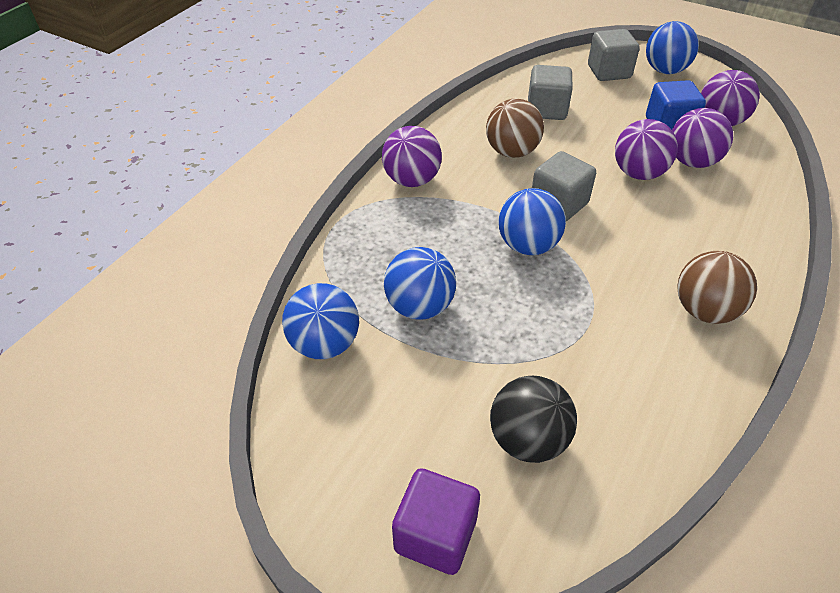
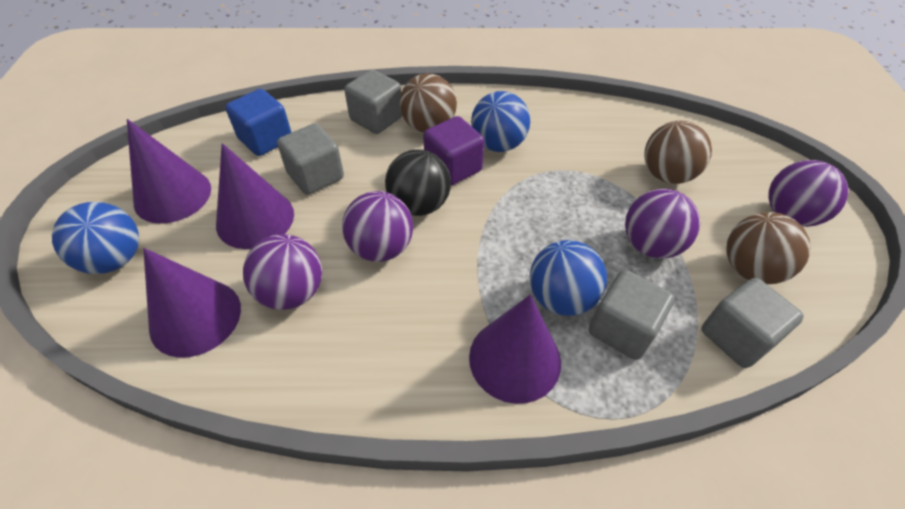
blue ball: [282,283,359,359] [384,247,456,320] [499,188,566,255] [646,21,699,74] = 4 -> [52,202,139,274] [471,91,530,152] [530,240,607,316] = 3
brown ball: [486,99,544,158] [677,251,757,324] = 2 -> [400,73,457,133] [644,121,712,184] [726,212,811,284] = 3
grey cube: [528,65,573,120] [532,151,596,221] [588,29,640,81] = 3 -> [277,123,344,195] [344,70,402,134] [589,270,675,360] [701,278,804,368] = 4
purple cone: none = 0 -> [127,119,211,224] [143,248,241,358] [216,143,294,249] [469,295,561,404] = 4

